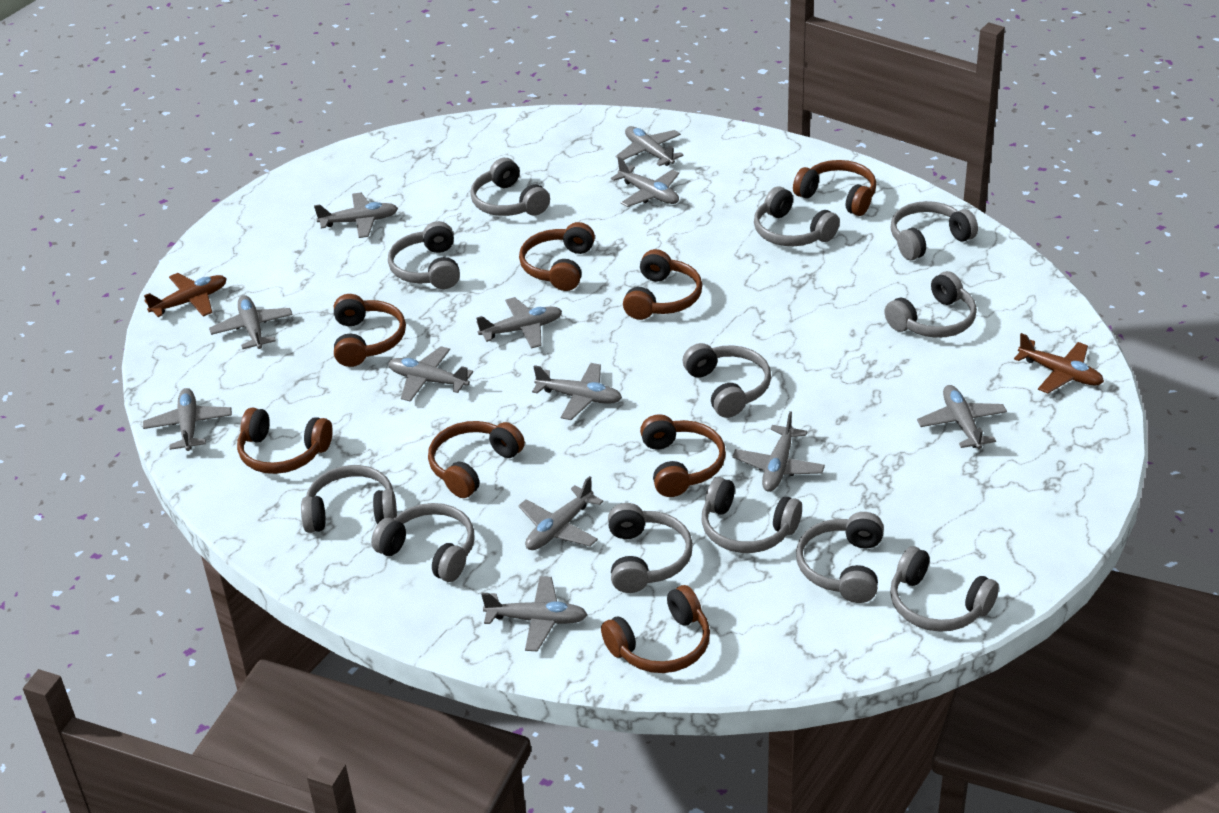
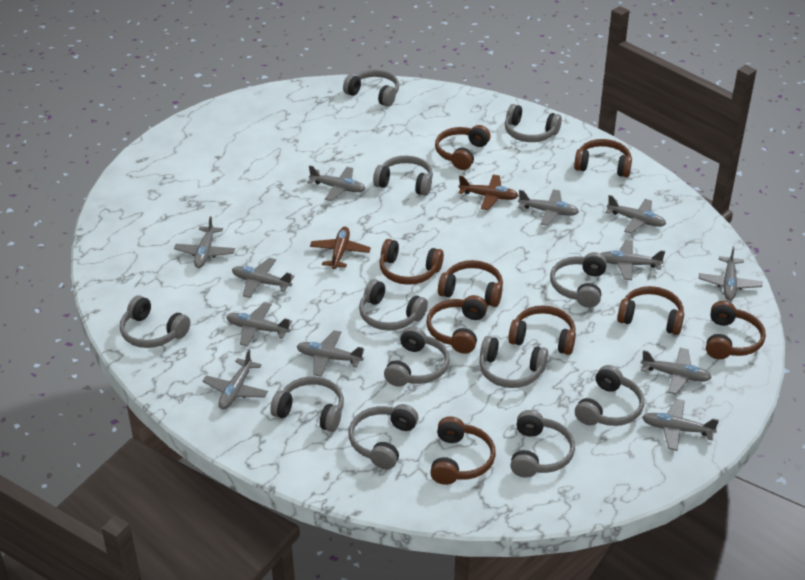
brown headphones: [237,408,333,474] [334,294,406,367] [428,421,525,498] [519,222,595,291] [601,585,710,673] [623,249,702,320] [640,414,726,497] [793,160,876,216] = 8 -> [379,239,444,285] [426,295,488,354] [430,416,496,485] [435,125,490,170] [438,260,503,307] [508,305,576,355] [574,139,632,177] [617,286,684,335] [706,301,766,359] = 9

